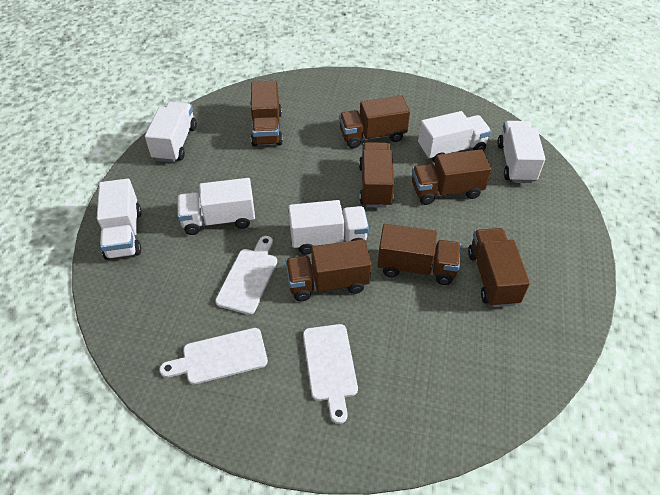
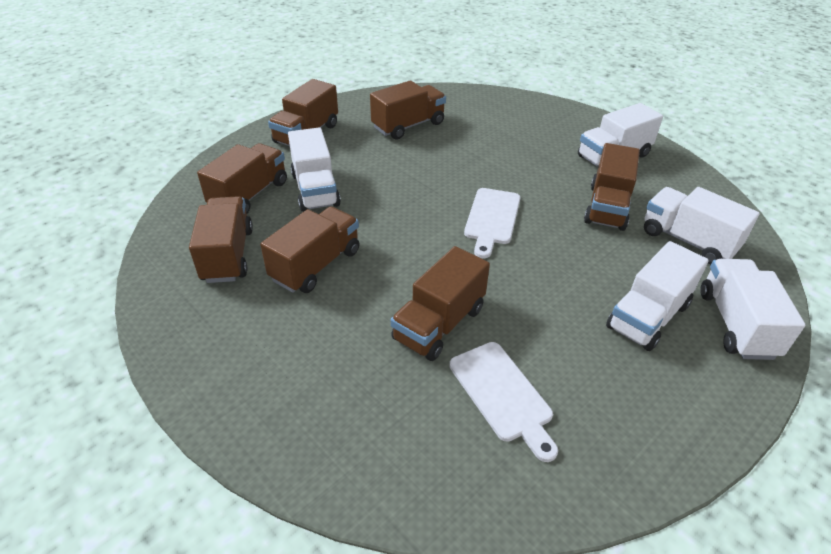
white cutting board: [159,328,268,384] [215,236,277,315] [303,324,358,424] = 3 -> [449,342,558,462] [464,188,521,258] = 2
white truck: [97,179,142,260] [145,102,197,162] [177,178,255,235] [288,200,369,255] [418,111,491,163] [497,121,545,183] = 6 -> [288,127,341,212] [578,103,663,167] [606,241,709,351] [644,187,760,264] [700,259,805,360] = 5

